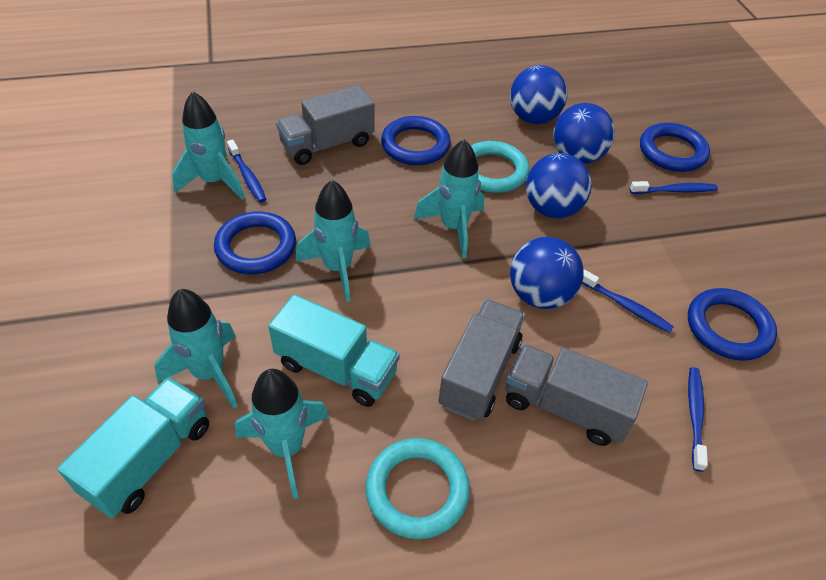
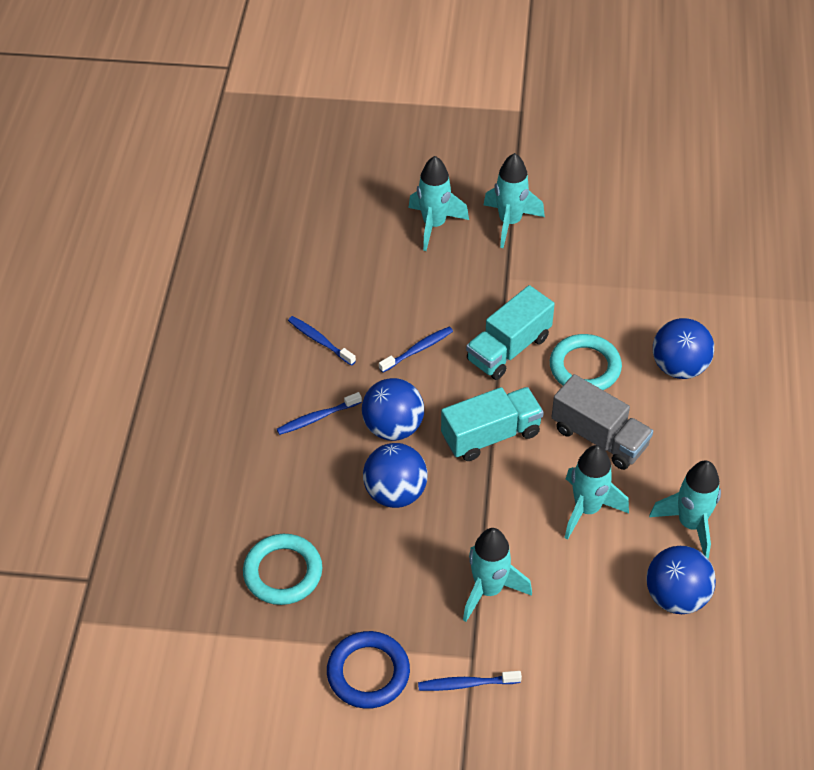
blue ring: [214,212,296,274] [381,116,451,165] [640,123,710,172] [688,288,777,361] = 4 -> [327,631,410,709] = 1
grey truck: [276,85,375,165] [438,299,525,421] [505,344,648,446] = 3 -> [552,374,653,470] = 1

